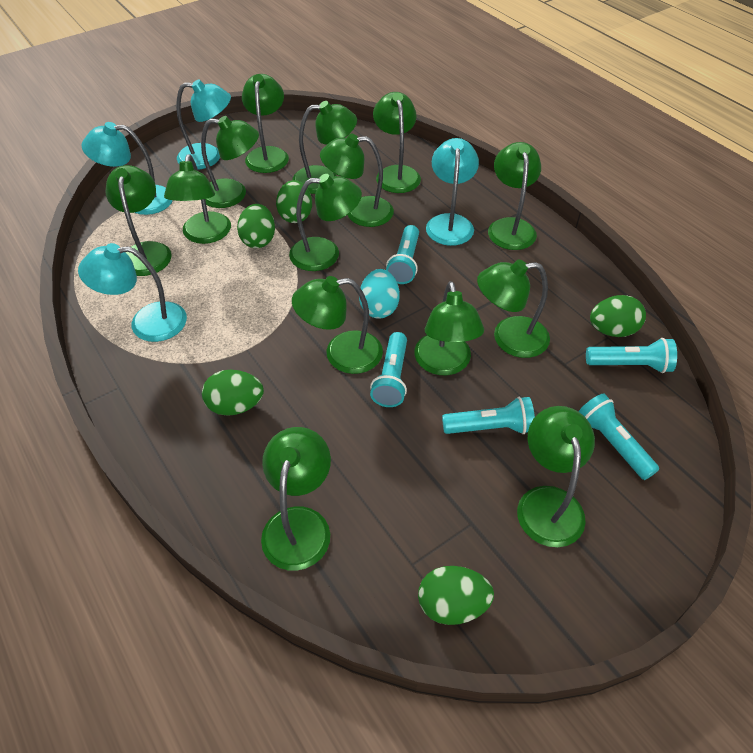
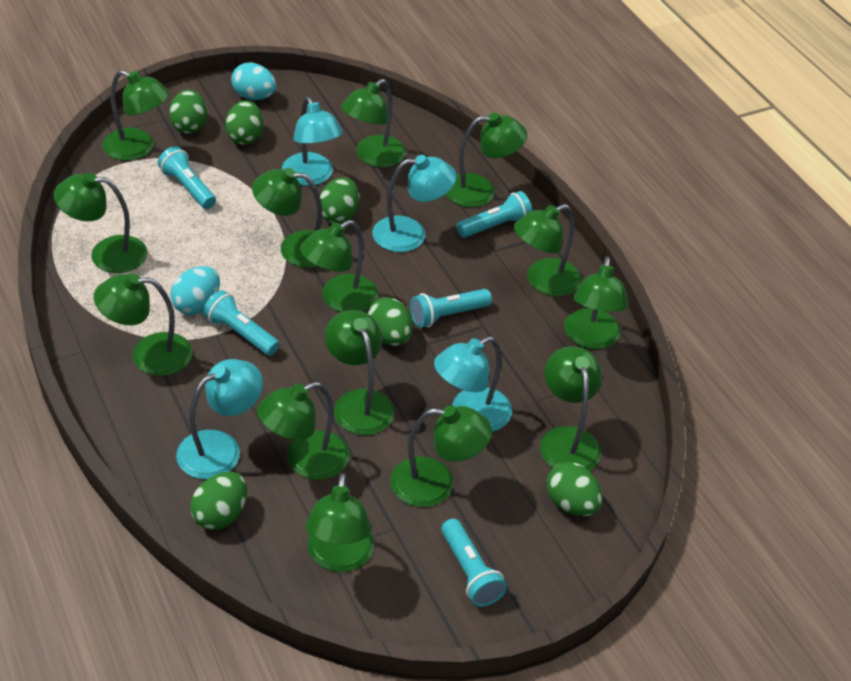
green egg: [202,370,264,416] [237,204,275,248] [276,180,312,223] [418,566,494,625] [590,295,646,337] = 5 -> [169,90,207,134] [190,472,247,530] [225,101,263,145] [320,177,359,224] [367,297,413,346] [546,462,602,516] = 6
turquoise egg: [359,269,400,319] = 1 -> [170,266,220,315] [231,63,276,100] = 2

